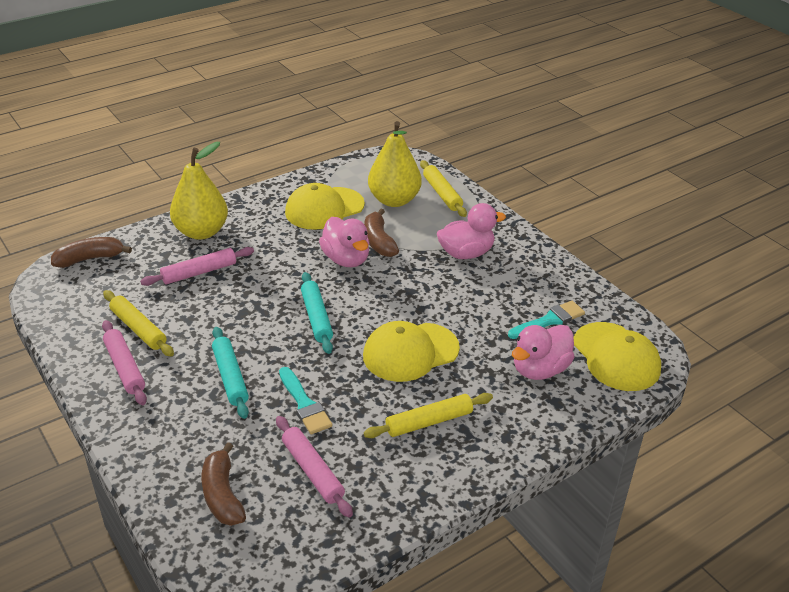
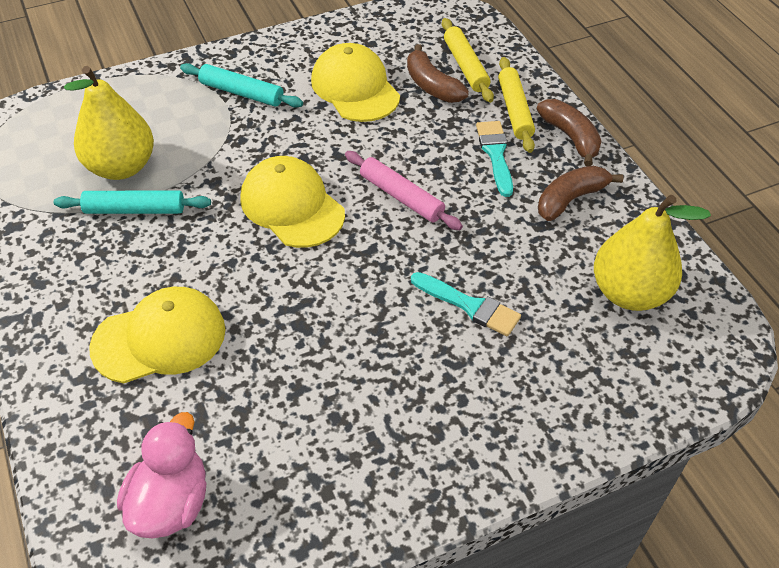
pink duck: [319,217,369,267] [437,203,506,259] [512,325,575,380] = 3 -> [117,412,206,539] = 1
pink rolling pin: [102,320,147,405] [140,247,254,286] [276,416,353,518] = 3 -> [345,151,463,230] = 1
yellow rolling pin: [103,290,174,356] [364,393,493,438] [420,160,467,217] = 3 -> [442,18,494,103] [498,57,535,153] = 2

